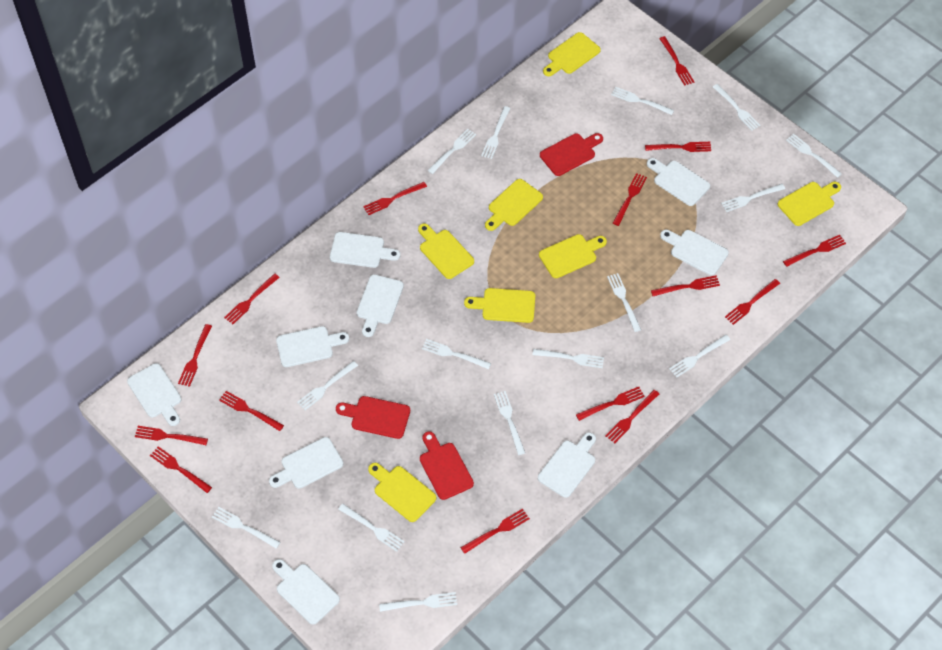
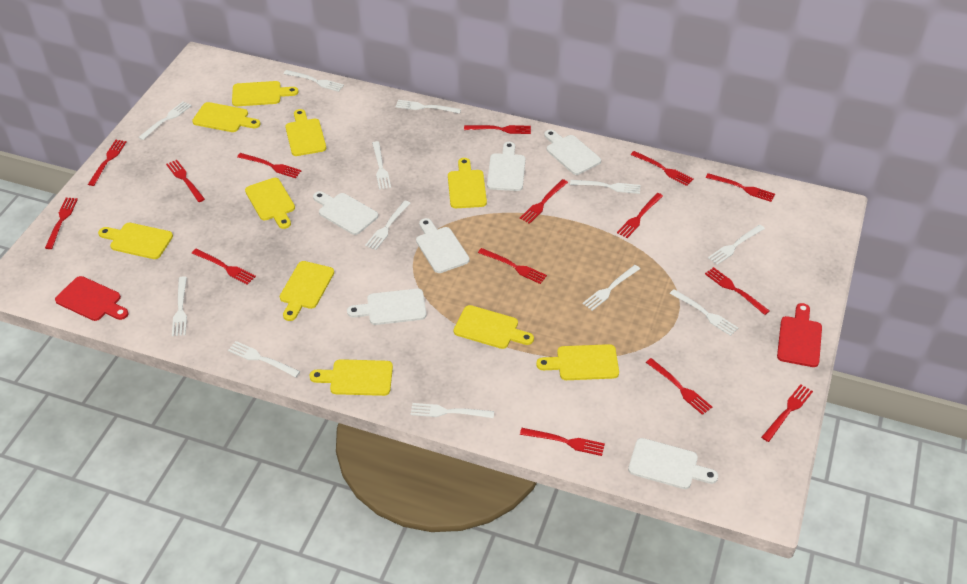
red cutting board: [336,396,410,439] [420,431,474,500] [540,133,603,176] = 3 -> [55,276,128,321] [777,303,822,367] = 2
white cutting board: [127,363,182,426] [269,437,343,489] [272,559,340,625] [276,326,349,367] [330,232,400,268] [357,275,404,337] [538,432,596,498] [647,158,710,206] [660,230,729,275] = 9 -> [313,191,378,235] [347,289,426,325] [416,218,470,273] [487,142,525,191] [544,130,601,175] [628,438,718,489] = 6
white fork: [212,507,281,549] [297,361,358,410] [338,503,405,552] [379,592,457,612] [422,339,491,369] [427,129,476,174] [481,106,510,159] [494,391,525,455] [532,349,604,368] [607,273,641,332] [611,87,674,115] [669,335,730,378] [713,84,760,131] [721,184,785,212] [786,134,842,178] = 15 -> [138,101,191,140] [172,276,187,336] [228,341,300,377] [284,70,344,92] [365,201,410,250] [372,141,391,189] [395,100,461,114] [411,403,494,418] [570,180,641,194] [582,265,640,311] [670,289,738,336] [708,225,765,265] = 12
yellow cutting board: [368,463,436,522] [418,223,474,279] [464,288,535,323] [485,179,543,231] [539,234,607,278] [543,32,601,76] [778,182,841,226] = 7 -> [98,223,173,259] [192,102,260,132] [232,81,299,106] [245,178,295,229] [280,261,334,321] [285,109,326,156] [310,359,393,396] [448,158,487,208] [454,305,534,349] [536,344,619,380] = 10

